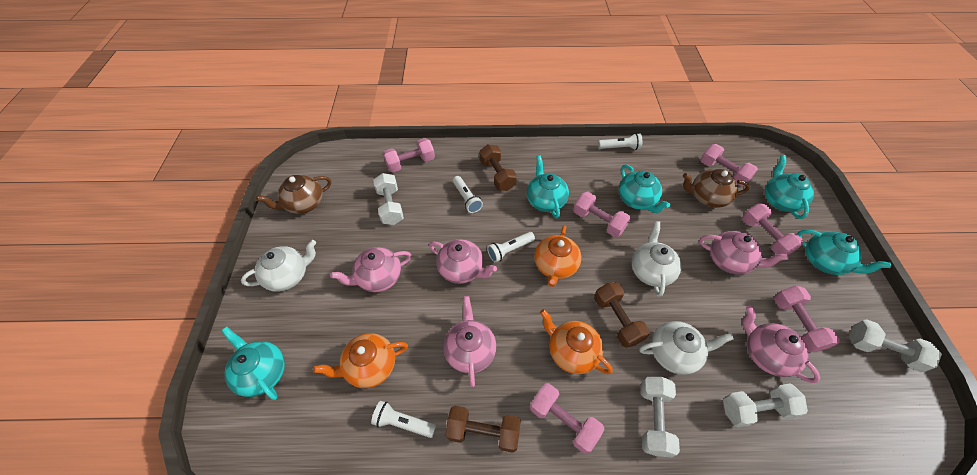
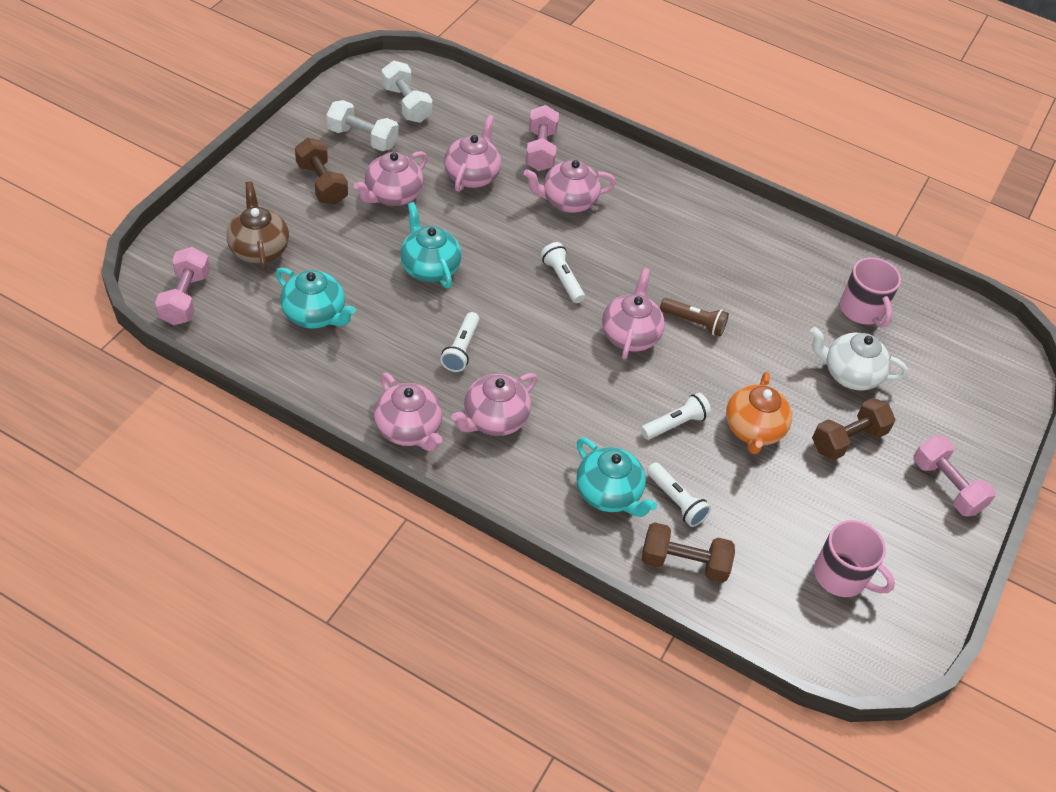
brown flashlight: none = 0 -> [660,298,729,336] = 1
brown teapot: [256,175,331,214] [683,169,750,208] = 2 -> [226,181,289,271] = 1
orange teapot: [313,333,408,388] [534,225,581,287] [540,309,613,374] = 3 -> [726,372,792,454] = 1
pink dumbbell: [383,138,435,172] [530,383,605,454] [573,192,631,237] [700,144,758,186] [742,203,804,255] [774,286,840,352] = 6 -> [155,247,210,325] [525,105,559,171] [913,436,996,517] = 3
pink mug: none = 0 -> [814,520,895,597] [840,257,901,328] = 2
pink teapot: [330,247,412,292] [429,239,497,284] [443,296,496,387] [699,231,788,275] [743,306,820,383] = 5 -> [354,151,427,206] [374,373,442,451] [444,115,501,192] [451,373,538,436] [524,159,616,213] [602,268,665,359] = 6
turquoise teapot: [221,327,285,400] [527,156,569,218] [618,165,670,213] [765,155,814,219] [797,230,891,275] = 5 -> [276,267,356,329] [400,202,462,289] [576,438,657,517] = 3
white dumbbell: [373,173,404,225] [641,377,680,457] [723,383,808,427] [849,319,942,372] = 4 -> [326,100,398,151] [381,61,432,123] = 2
white teapot: [241,240,316,292] [632,221,681,297] [639,321,734,375] = 3 -> [810,327,908,391] = 1

